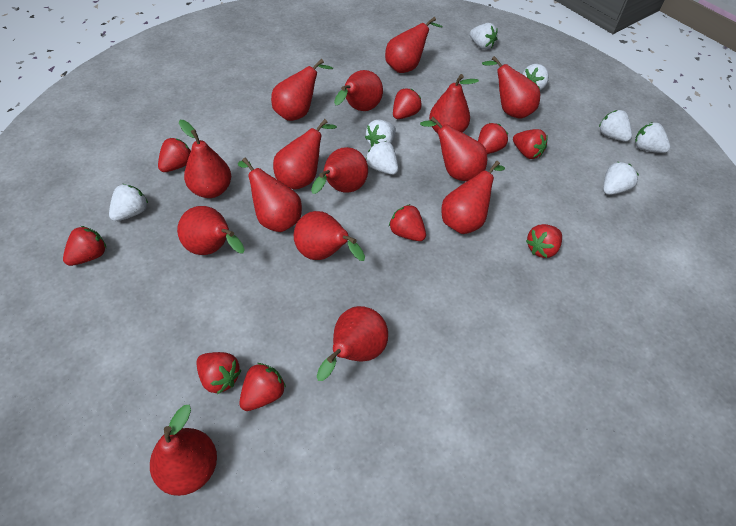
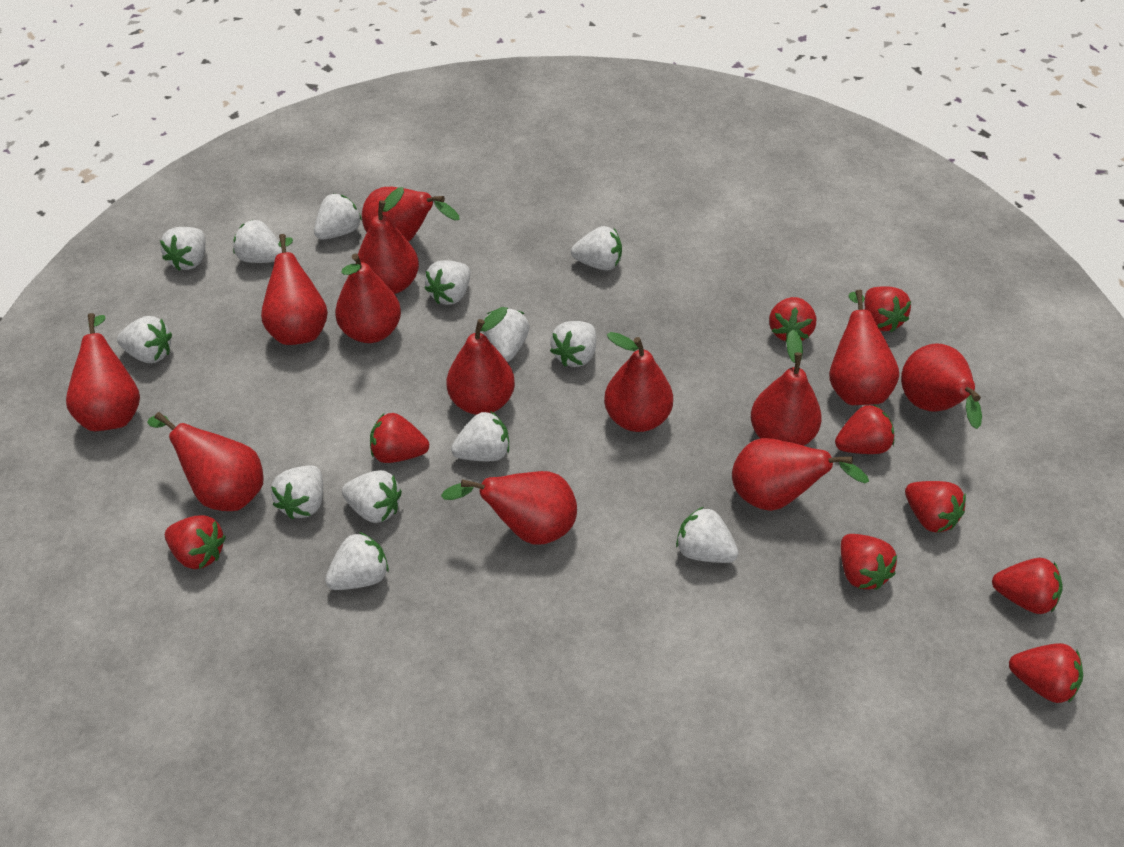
red pear: [150,405,217,496] [177,206,245,255] [179,120,231,198] [238,158,302,232] [271,59,333,121] [273,119,337,190] [294,211,365,261] [311,147,368,194] [317,306,388,381] [334,70,383,111] [385,17,443,73] [420,117,487,181] [429,74,479,134] [441,161,505,234] [482,56,540,119] = 15 -> [66,313,140,431] [147,412,263,511] [261,234,328,345] [335,254,401,343] [358,187,419,294] [362,187,460,242] [441,471,577,545] [446,307,515,415] [604,332,673,432] [732,438,869,511] [751,330,822,446] [829,290,899,405] [901,343,982,429] = 13
white strawberry: [109,184,148,221] [365,120,396,147] [366,141,399,175] [470,23,498,50] [523,64,549,90] [599,110,632,142] [603,161,639,195] [635,122,670,153] = 8 -> [117,316,172,363] [160,227,205,271] [233,220,282,263] [271,465,323,519] [314,194,362,240] [325,532,389,590] [342,470,402,523] [424,260,470,305] [451,411,509,461] [483,308,529,362] [550,321,596,367] [571,226,622,271] [676,507,738,563] = 13

